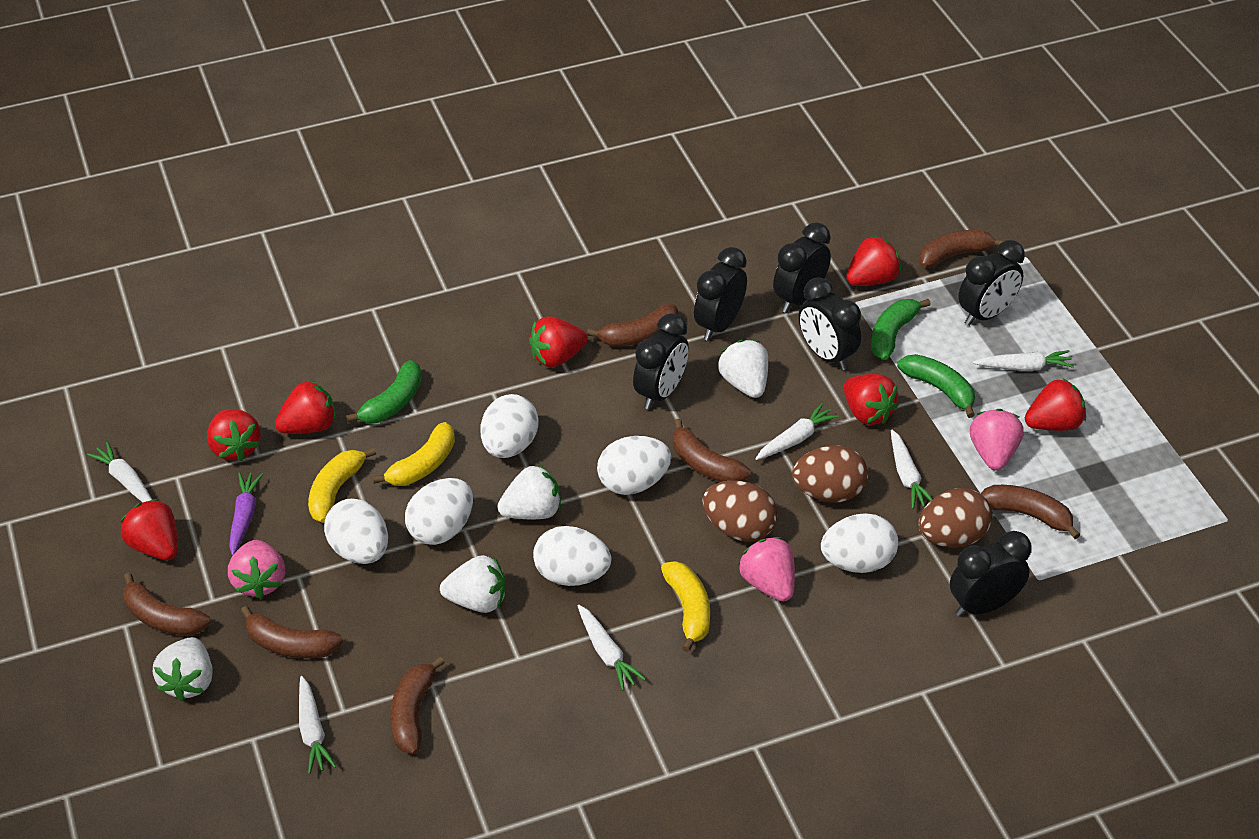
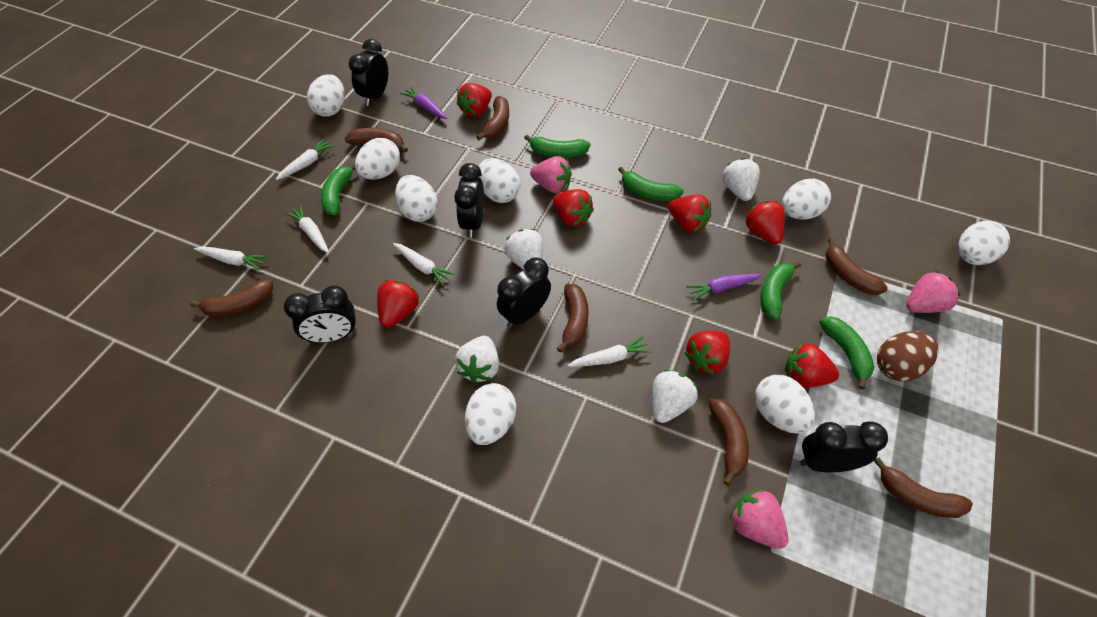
black clock: [633,313,689,410] [694,247,747,341] [773,222,831,313] [799,277,861,371] [950,531,1032,617] [958,240,1025,326] = 6 -> [284,286,357,343] [349,39,388,106] [454,163,484,238] [497,258,551,328] [800,421,888,473] = 5
brown egg: [702,480,777,542] [792,445,868,502] [918,488,992,548] = 3 -> [877,331,939,381] = 1
green banana: [346,360,422,423] [871,299,931,360] [897,354,975,418] = 3 -> [321,164,355,216] [524,135,590,158] [618,167,684,201] [760,262,801,320] [819,316,874,390] = 5
purple carrot: [229,473,263,556] = 1 -> [400,87,448,119] [686,274,762,301] = 2
white carrot: [87,442,152,503] [299,676,336,774] [577,605,646,691] [756,403,839,460] [891,429,932,509] [972,350,1074,371] = 6 -> [194,247,268,270] [276,139,334,180] [285,205,329,253] [393,243,455,286] [568,336,651,367] = 5
white egg: [324,498,388,564] [405,478,473,545] [481,394,539,458] [533,526,611,586] [597,436,671,495] [821,513,898,573] = 6 -> [307,74,345,117] [355,138,400,179] [395,175,438,222] [465,383,516,445] [478,158,520,203] [755,375,815,434] [782,179,831,220] [958,221,1010,265] = 8
yellow banana: [308,447,376,523] [373,422,455,486] [661,561,710,652] = 3 -> none = 0

